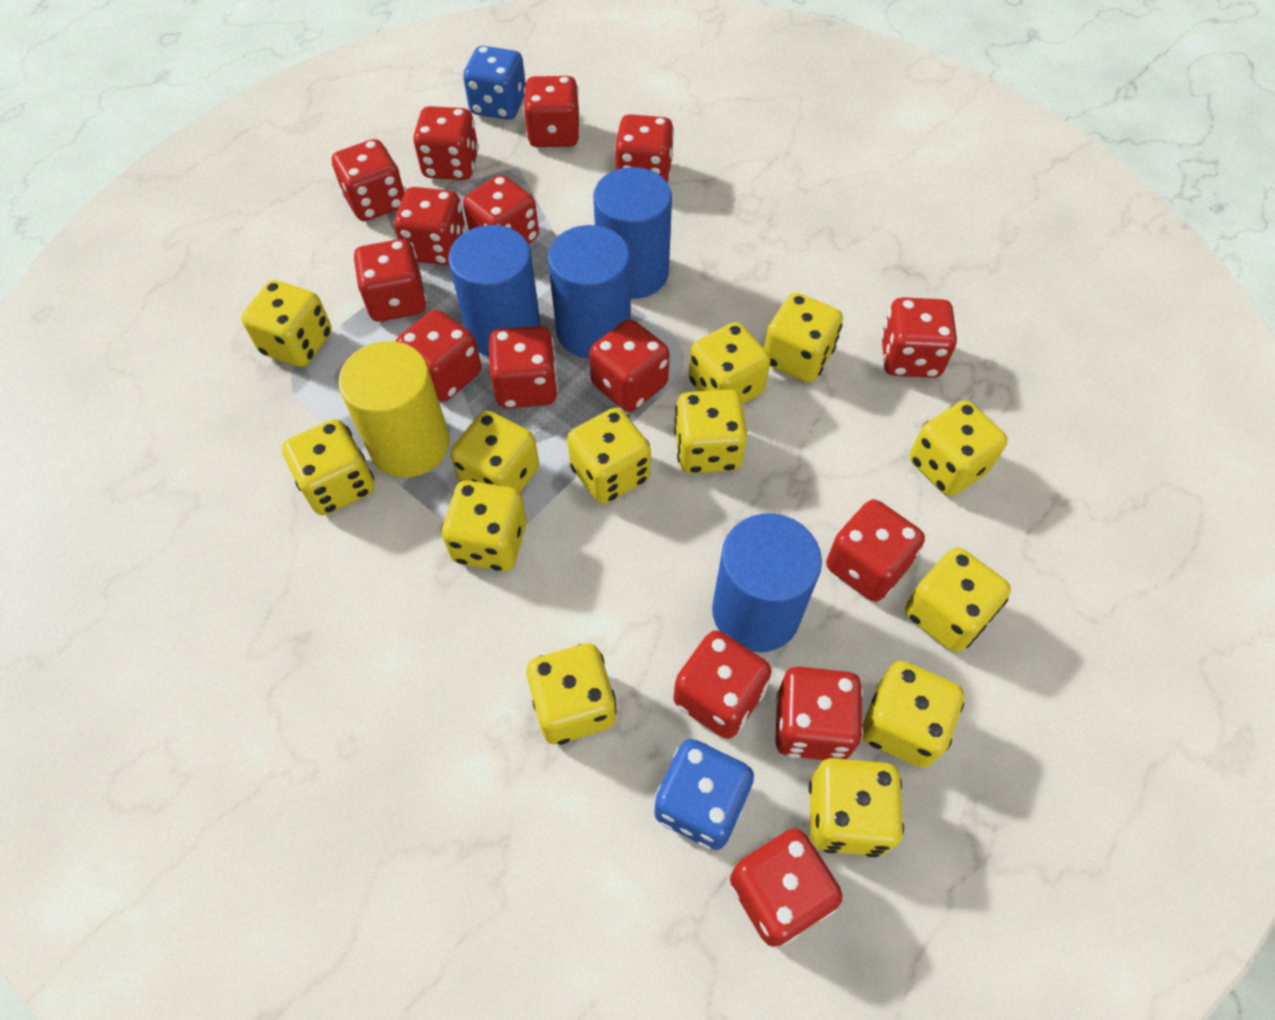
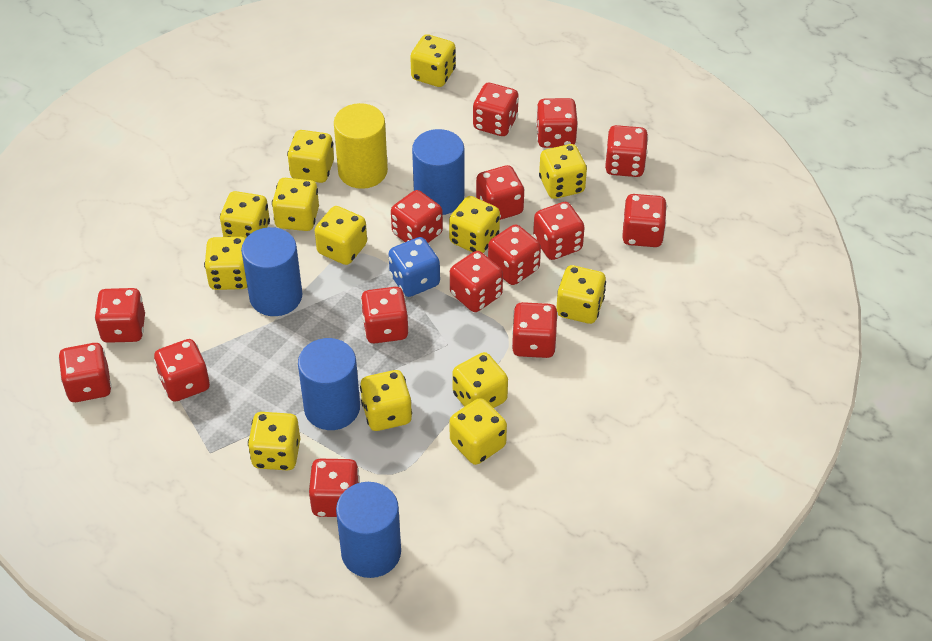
blue dice: [463,46,526,120] [654,739,754,850] = 2 -> [389,237,440,297] = 1

